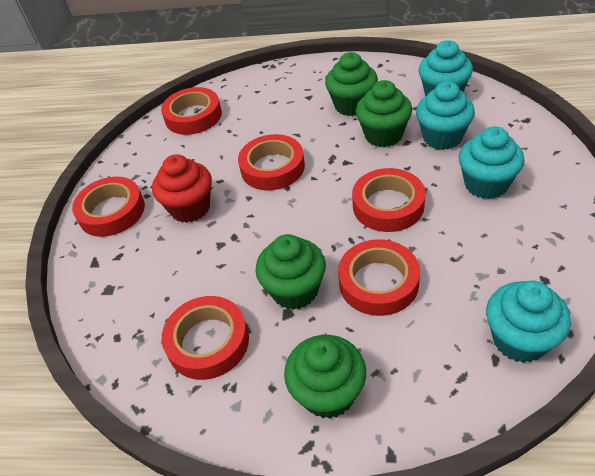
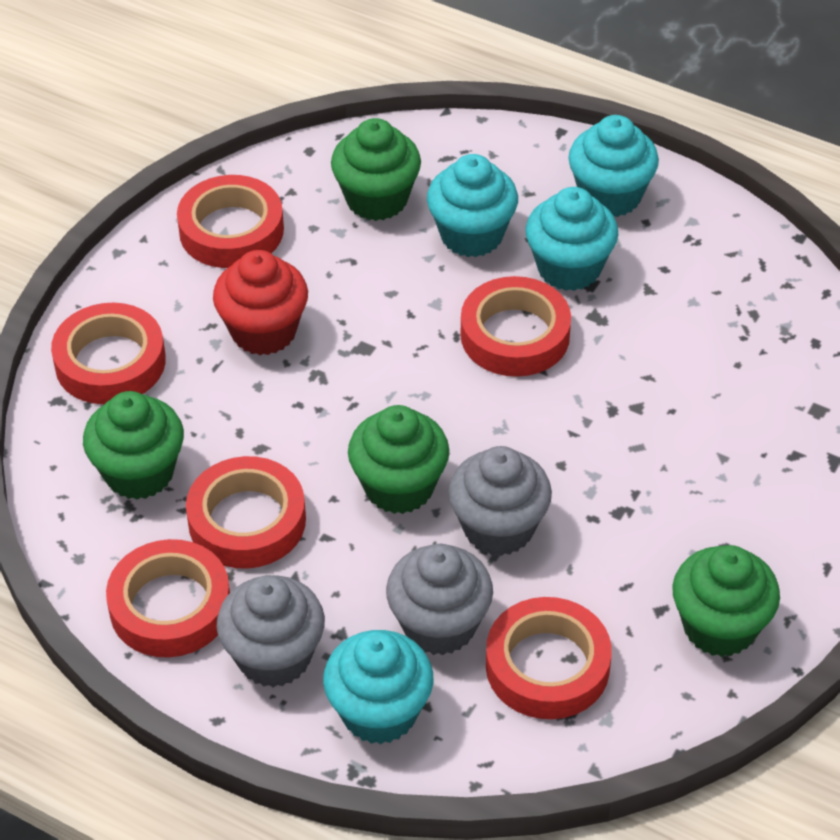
grey cupcake: none = 0 -> [216,575,325,687] [386,544,493,655] [448,446,552,556] = 3

